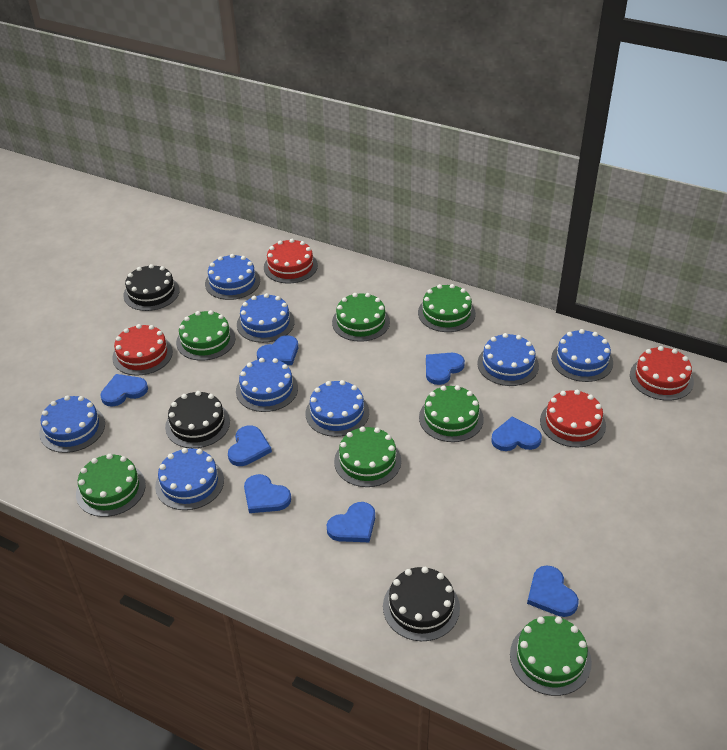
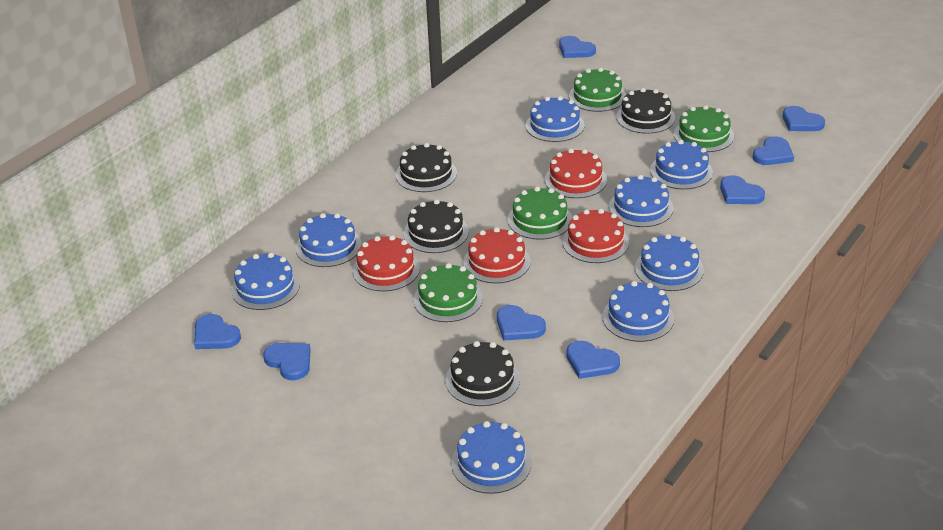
black cake: [123,264,180,311] [165,391,230,448] [383,567,460,641] = 3 -> [396,143,457,192] [403,199,469,253] [445,341,520,406] [616,88,675,134] = 4
green cake: [76,454,146,517] [176,310,235,361] [332,293,390,342] [334,426,401,487] [418,284,476,332] [419,385,484,442] [510,616,592,696] = 7 -> [413,263,483,322] [508,187,572,240] [569,68,626,112] [674,105,734,152] = 4

